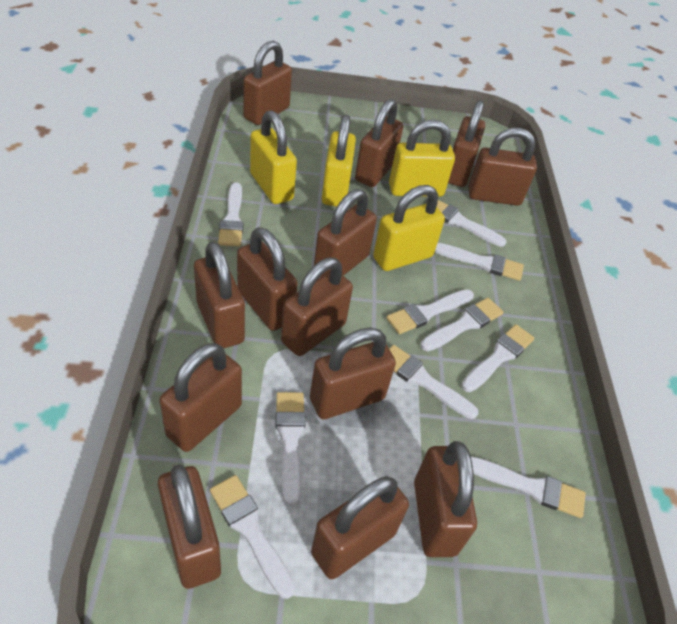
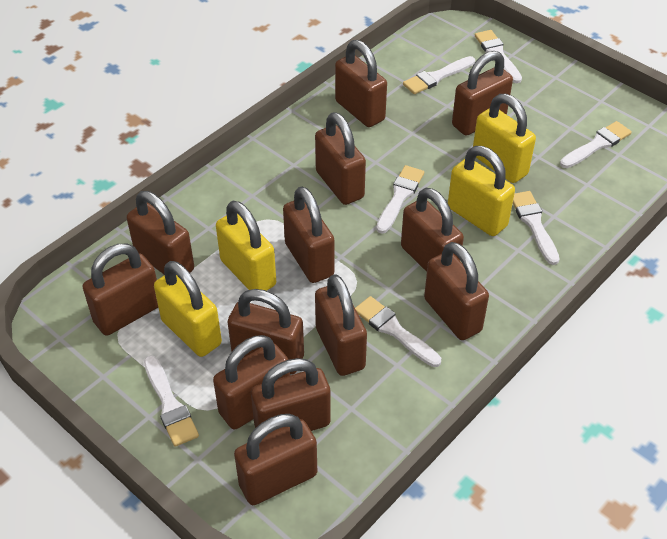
white brush: [210,475,295,599] [218,182,244,246] [276,392,305,505] [387,289,474,334] [389,345,479,419] [421,298,503,351] [435,243,524,281] [437,200,507,247] [462,324,534,392] [471,457,586,518] = 10 -> [144,355,199,447] [355,296,441,367] [376,165,424,234] [403,56,475,94] [475,30,522,83] [513,191,560,265] [560,121,632,168] = 7

